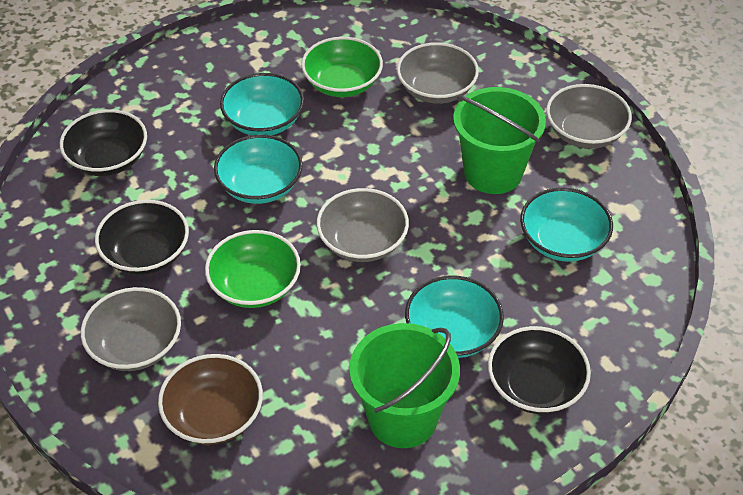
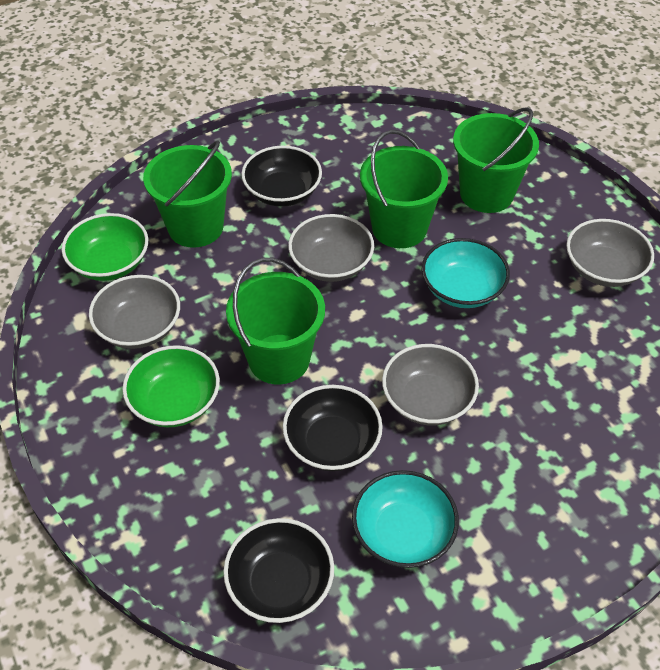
brown bowl: [158,354,263,445] = 1 -> none = 0
green bucket: [349,323,460,448] [453,87,546,194] = 2 -> [143,140,232,248] [226,258,325,384] [360,130,448,248] [453,107,539,213] = 4
turquoise bowl: [214,135,303,204] [220,73,304,135] [405,276,504,358] [520,188,613,262] = 4 -> [352,470,459,568] [422,238,510,308] = 2

